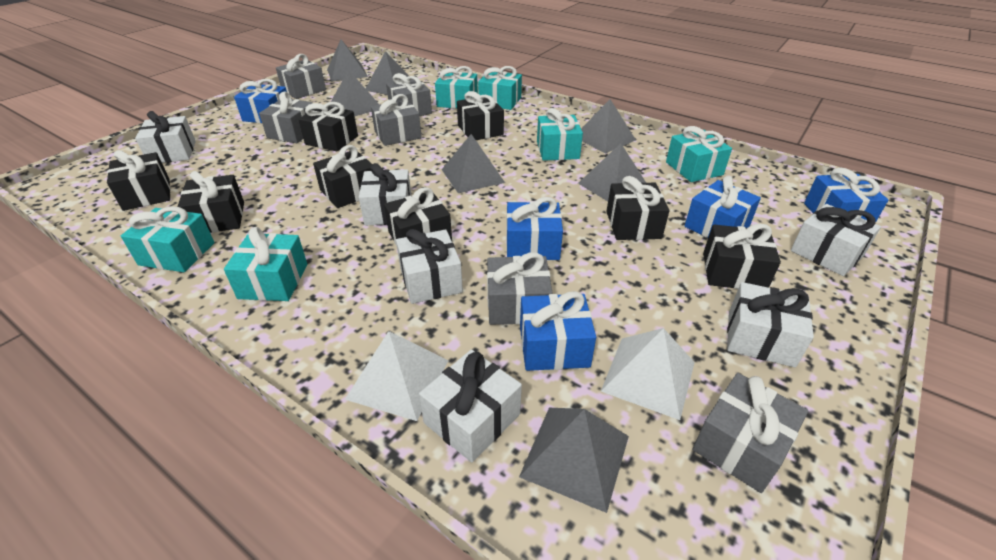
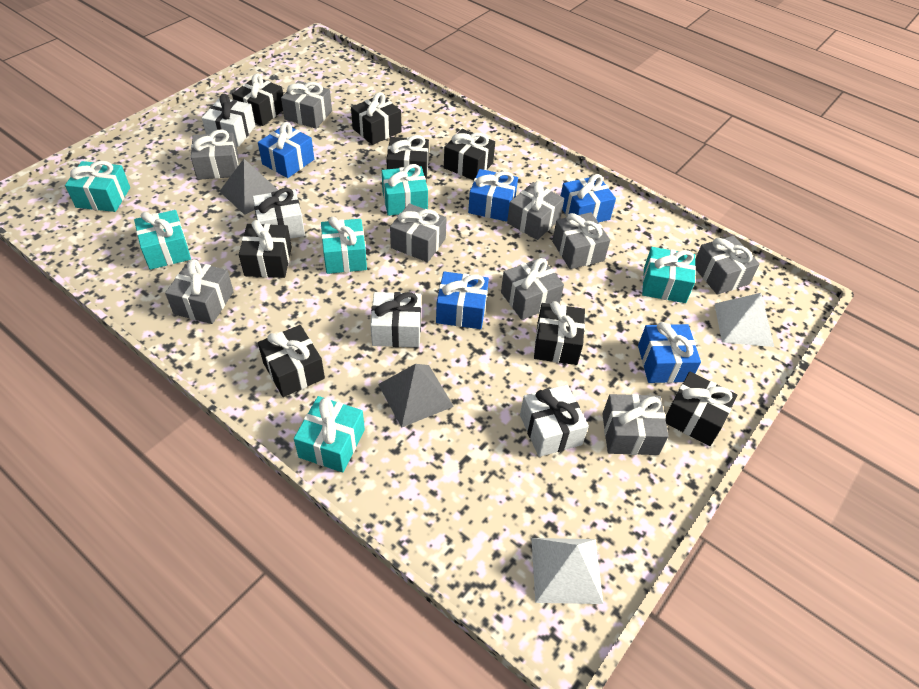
grey gift: [259,91,313,143] [276,54,326,99] [371,94,422,146] [386,73,432,116] [487,252,553,325] [692,373,808,493] = 6 -> [165,259,234,324] [191,130,239,180] [281,81,332,129] [390,203,447,262] [501,258,564,320] [507,181,564,240] [552,212,610,269] [602,394,669,455] [695,236,760,295] = 9
grey pyramid: [327,40,368,82] [331,70,379,116] [366,51,409,94] [441,134,505,193] [519,408,629,513] [578,143,646,201] [581,99,636,153] = 7 -> [219,159,278,215] [378,364,454,428] = 2
white gift: [135,111,196,163] [359,163,412,226] [396,229,463,304] [419,349,522,463] [727,282,814,368] [791,204,881,276] = 6 -> [202,94,256,147] [253,188,305,239] [370,292,421,347] [520,385,589,457] = 4

